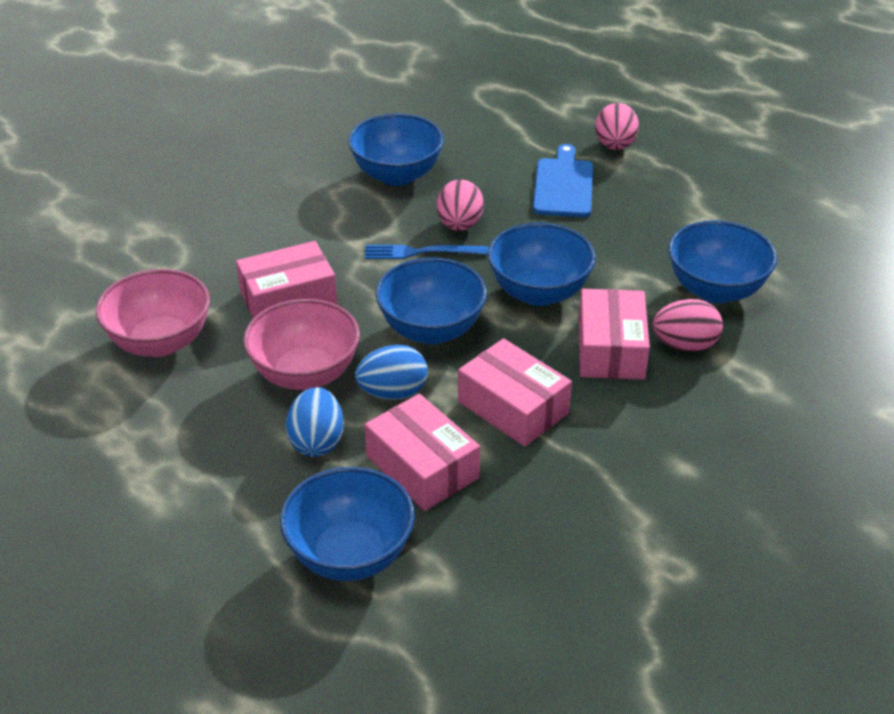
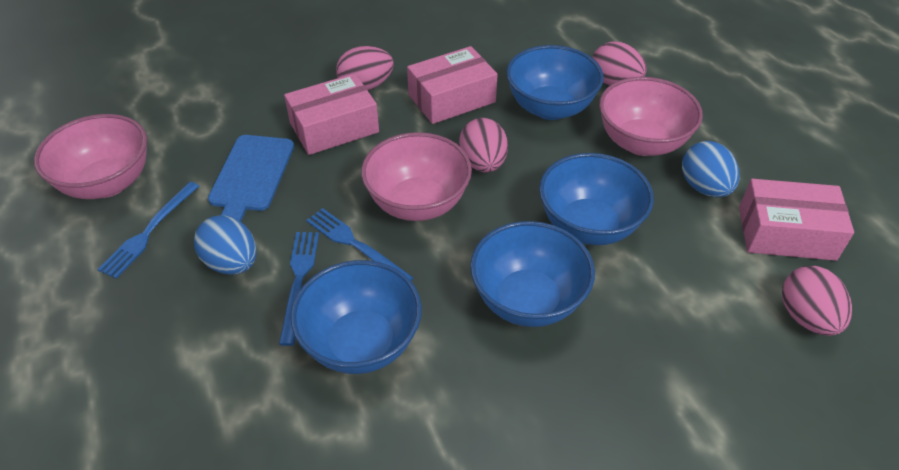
blue bowl: [280,467,415,581] [348,113,444,186] [375,257,487,344] [488,223,596,306] [668,220,777,304] = 5 -> [291,260,422,374] [470,221,595,327] [506,45,604,120] [539,153,654,245] = 4
blue fork: [365,245,489,259] = 1 -> [97,182,199,279] [279,232,319,346] [306,208,413,281] = 3
pink bowl: [96,269,210,357] [243,299,360,390] = 2 -> [34,114,147,199] [361,132,472,221] [599,77,703,156] = 3
pink box: [236,241,337,318] [365,394,480,511] [458,338,572,447] [579,289,650,380] = 4 -> [284,73,379,155] [407,46,498,124] [739,179,854,261] = 3
pink egg: [437,180,484,231] [595,103,639,150] [652,299,723,351] = 3 -> [336,46,394,90] [459,118,508,173] [592,41,647,85] [782,266,852,336] = 4

